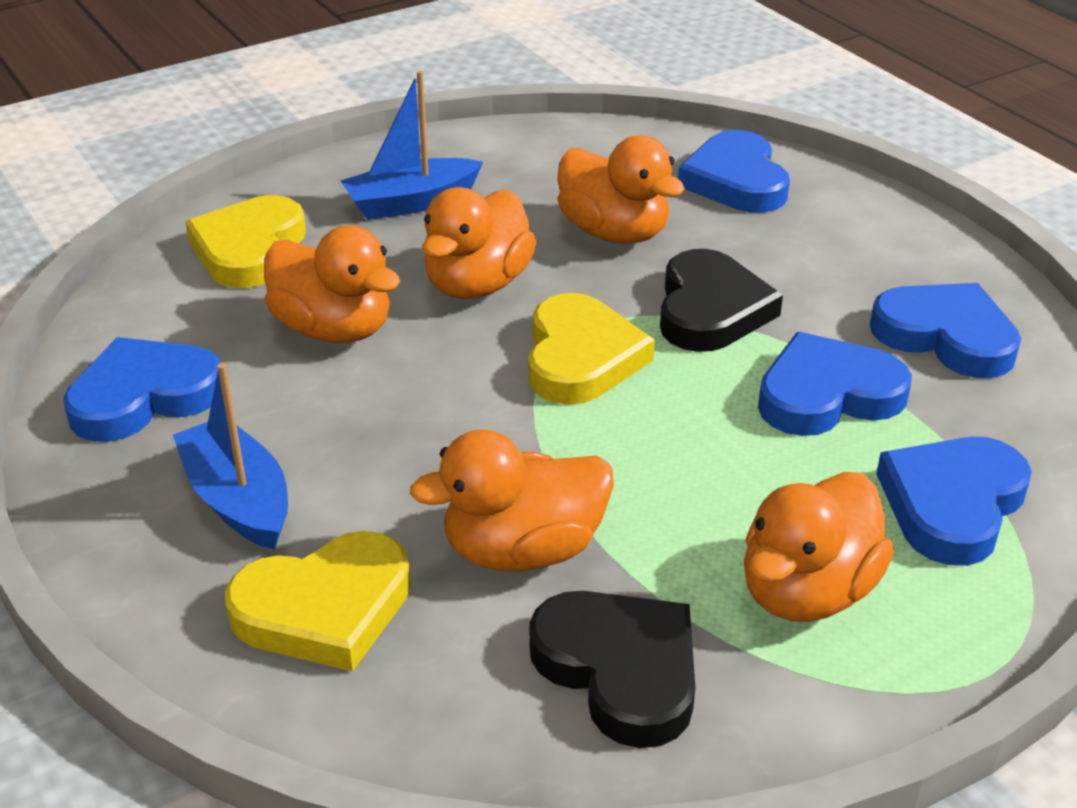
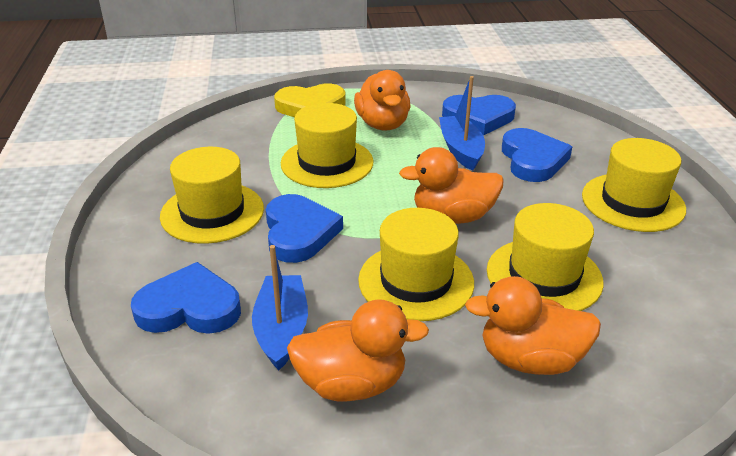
black heart: [529,591,695,748] [660,249,783,352] = 2 -> none = 0
blue heart: [63,337,220,442] [678,130,790,213] [758,332,912,436] [870,283,1021,378] [876,437,1032,566] = 5 -> [131,262,241,334] [266,194,343,263] [442,95,516,135] [502,128,572,182] = 4
orange duck: [264,225,400,343] [410,429,614,571] [422,187,536,299] [558,136,685,244] [744,472,894,622] = 5 -> [287,299,429,402] [354,70,410,130] [399,147,504,224] [465,276,601,375] = 4
yellow hat: none = 0 -> [160,147,264,244] [281,103,373,188] [358,208,474,321] [487,203,604,311] [582,138,686,232] = 5
yellow heart: [186,195,306,288] [225,531,411,671] [528,293,655,405] = 3 -> [274,83,346,117] = 1

